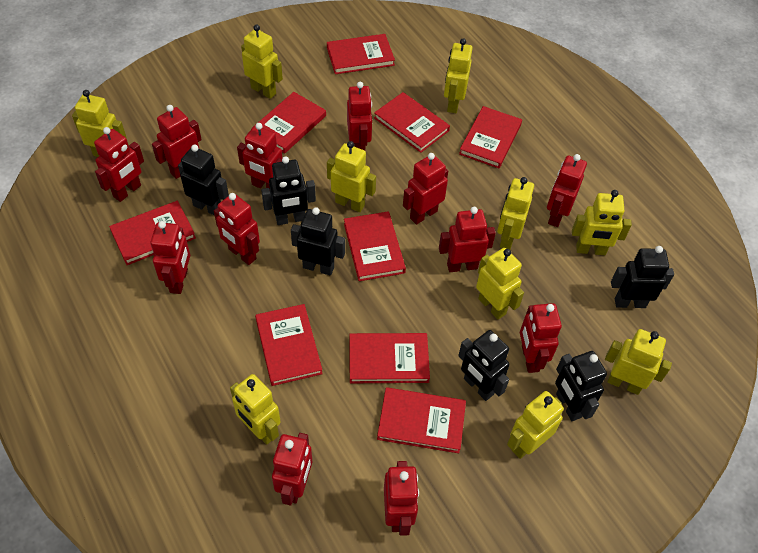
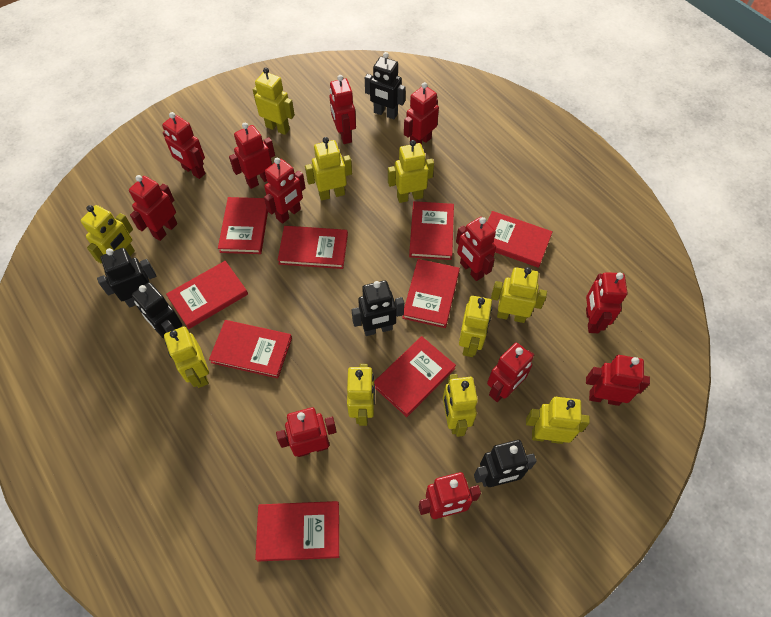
black robot: [178,144,229,216] [261,156,316,225] [291,207,345,275] [458,330,510,401] [555,351,607,421] [611,246,674,308] = 6 -> [97,248,156,308] [132,282,182,338] [352,280,404,336] [365,52,406,119] [474,440,537,487] = 5

